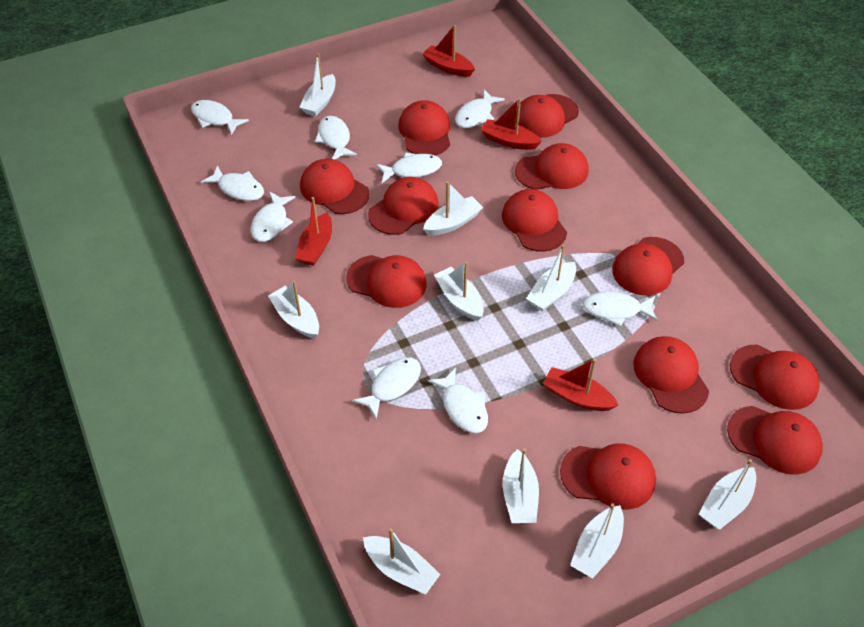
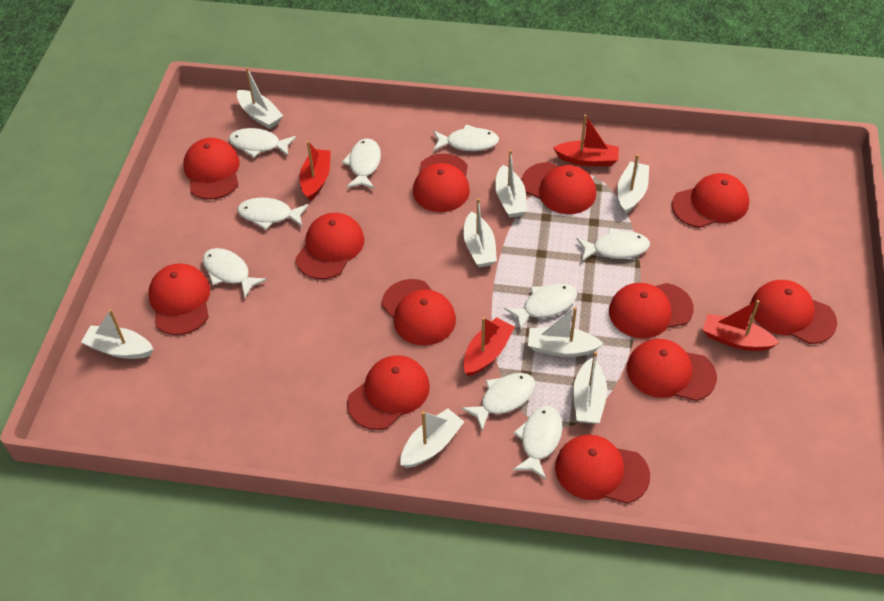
white boat: [268,280,319,339] [299,53,336,116] [363,528,441,595] [423,181,483,236] [434,261,484,321] [503,449,539,523] [526,244,576,311] [570,503,624,579] [699,459,756,530] = 9 -> [81,309,153,359] [237,67,283,129] [401,409,464,468] [463,198,497,267] [495,150,527,218] [528,307,604,357] [573,351,607,424] [617,154,649,214] = 8

